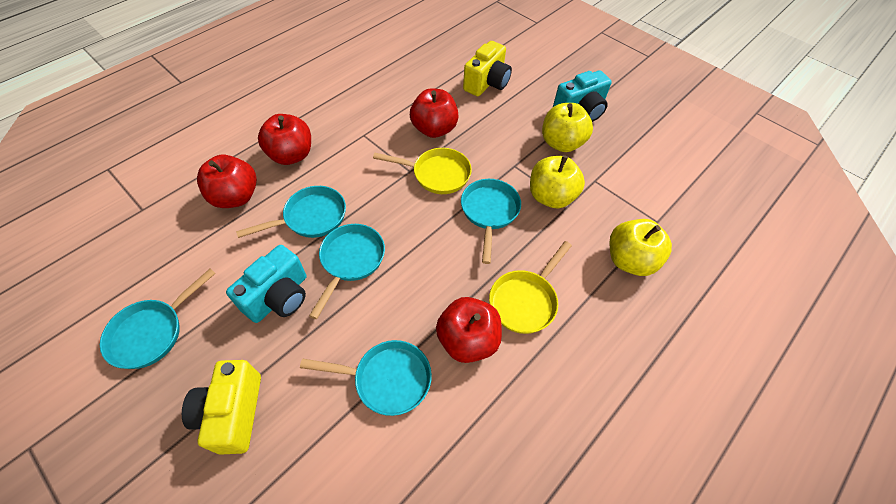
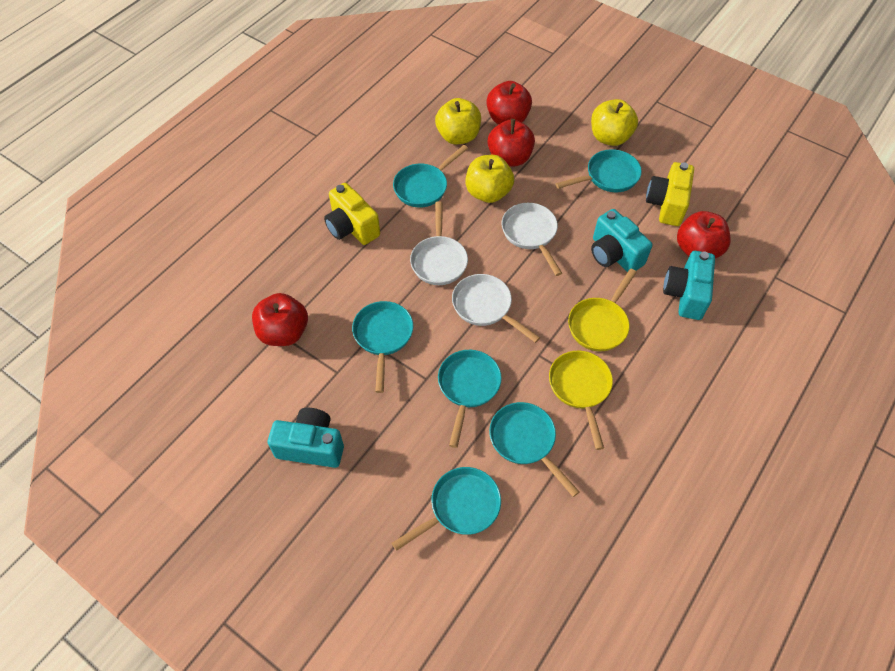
turquoise camera: [226,245,307,323] [553,70,612,122] = 2 -> [268,408,344,468] [591,209,652,272] [663,251,715,320] = 3
turquoise pan: [100,269,216,369] [236,186,346,238] [300,340,432,416] [309,224,385,319] [461,179,521,264] = 5 -> [352,301,413,393] [392,467,501,551] [393,145,468,207] [438,350,502,448] [489,402,580,497] [555,149,642,192] = 6
white pan: none = 0 -> [410,201,468,285] [452,274,540,343] [501,203,562,276] = 3

